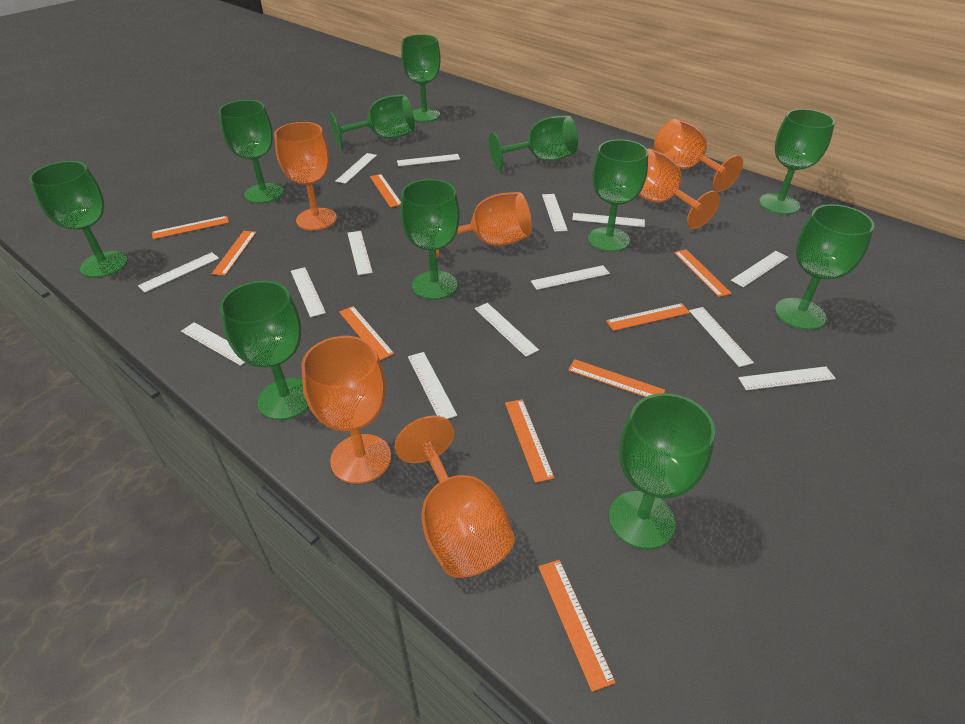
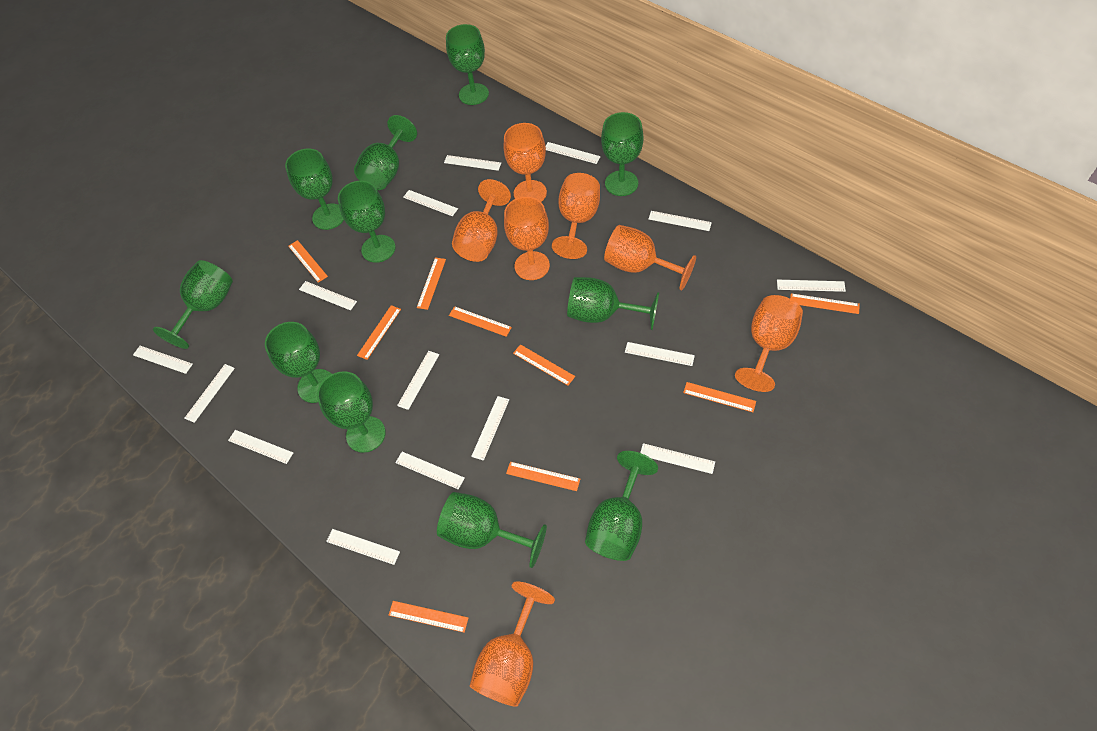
orange goblet: [274,122,337,230] [301,336,391,484] [395,416,515,578] [436,192,532,258] [638,148,720,229] [654,119,743,192] = 6 -> [452,179,511,262] [470,581,555,707] [504,123,547,202] [504,197,550,280] [552,173,600,259] [604,225,696,290] [735,295,803,392] = 7
white ruler: [138,252,219,292] [181,322,245,366] [291,267,326,317] [335,153,377,184] [347,231,373,275] [397,154,460,166] [408,352,457,419] [475,303,539,357] [531,265,610,290] [542,194,568,232] [572,213,645,227] [689,307,754,367] [731,251,788,288] [738,366,836,390] = 14 -> [133,346,193,374] [185,364,235,423] [228,430,293,464] [299,281,357,311] [326,529,400,565] [395,452,465,490] [397,351,439,410] [403,190,458,216] [444,155,501,171] [471,396,509,461] [545,142,601,164] [625,342,695,366] [640,443,715,474] [649,211,712,231] [777,280,846,292] = 15

